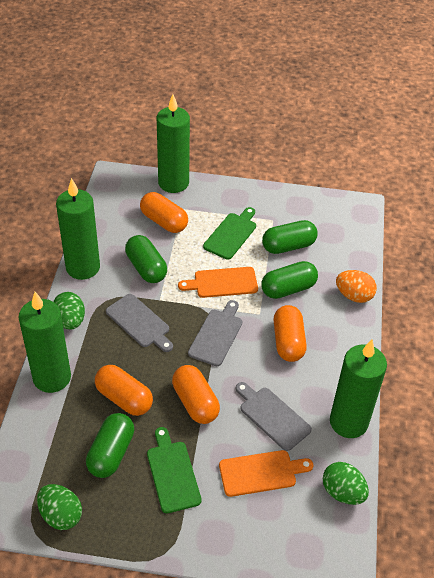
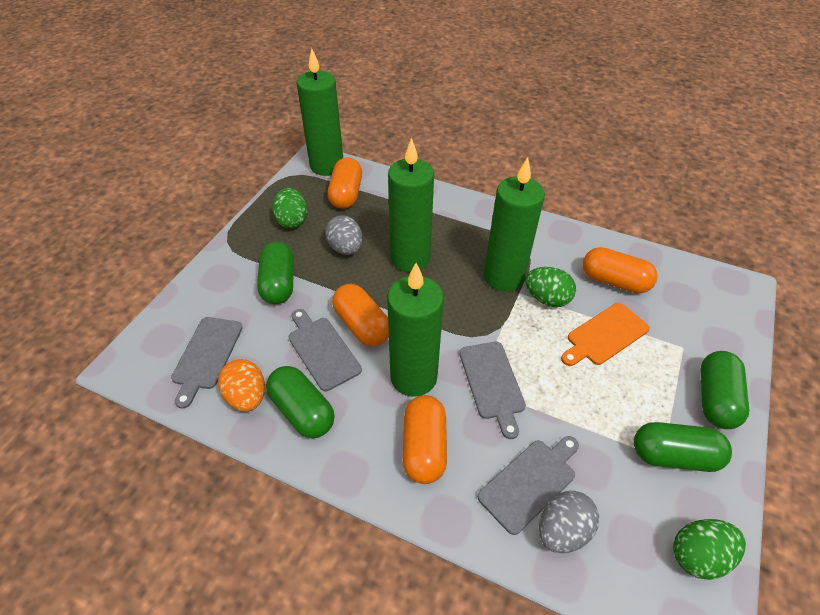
green cutting board: [147,427,202,513] [203,207,256,260] = 2 -> none = 0
grey cutting board: [106,294,173,352] [188,300,242,366] [236,382,312,451] = 3 -> [171,317,243,408] [289,309,362,391] [459,342,526,439] [478,436,579,535] = 4
grey egg: none = 0 -> [325,215,362,255] [539,491,599,553] = 2
orange cutting board: [178,267,258,298] [219,450,313,497] = 2 -> [561,303,650,366] = 1

